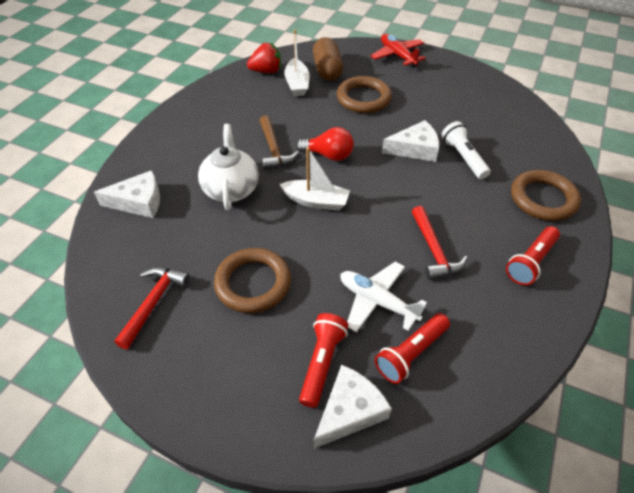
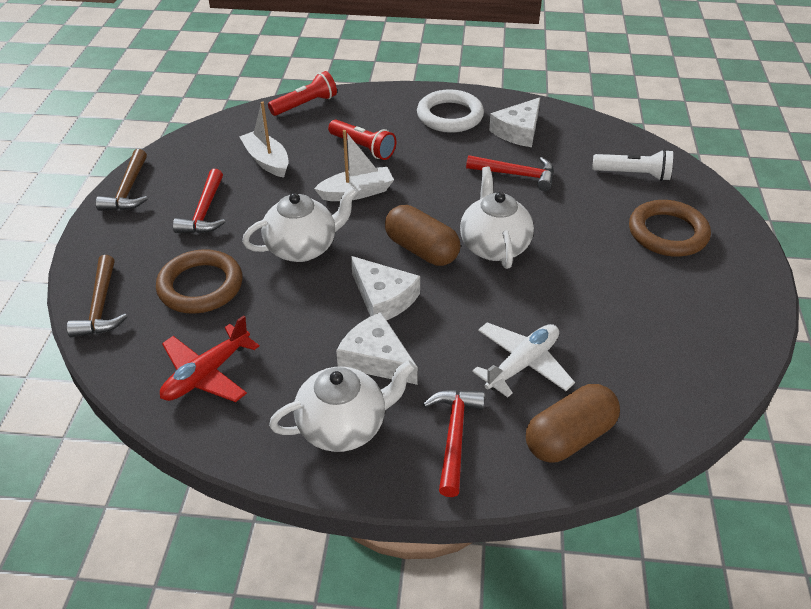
brown capsule: [313,37,343,81] = 1 -> [385,205,461,266] [526,384,620,463] = 2
brown hammer: [260,116,299,170] = 1 -> [67,255,128,337] [96,149,148,211] = 2
brown ring: [214,248,291,313] [337,76,392,113] [511,170,581,221] = 3 -> [156,249,242,314] [629,200,711,257] = 2
red flashlight: [299,313,349,408] [375,313,450,384] [506,226,560,285] = 3 -> [268,71,337,116] [328,120,396,160] = 2
red hammer: [114,267,190,350] [412,206,468,280] = 2 -> [173,169,225,234] [423,390,485,497] [466,155,554,191] = 3
red light bulb: [296,127,354,161] = 1 -> none = 0
red strawberry: [247,43,281,73] = 1 -> none = 0
white ring: none = 0 -> [417,90,484,133] = 1
white teapot: [198,124,259,210] = 1 -> [242,187,358,262] [269,360,415,452] [460,167,534,269] = 3

